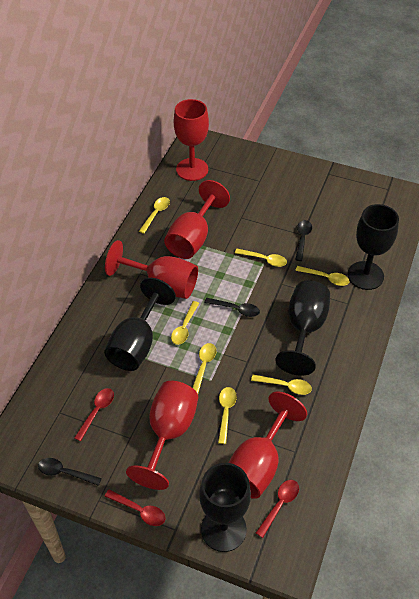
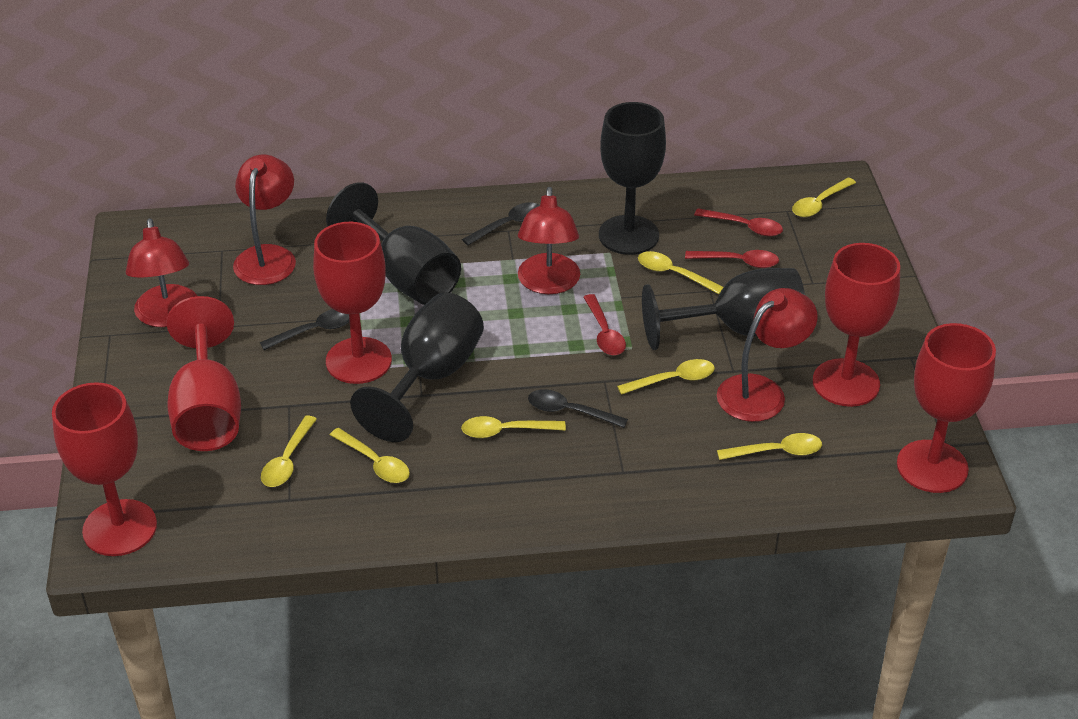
red lamp: none = 0 -> [126,218,197,327] [233,154,296,285] [518,187,580,294] [717,288,818,422] = 4

